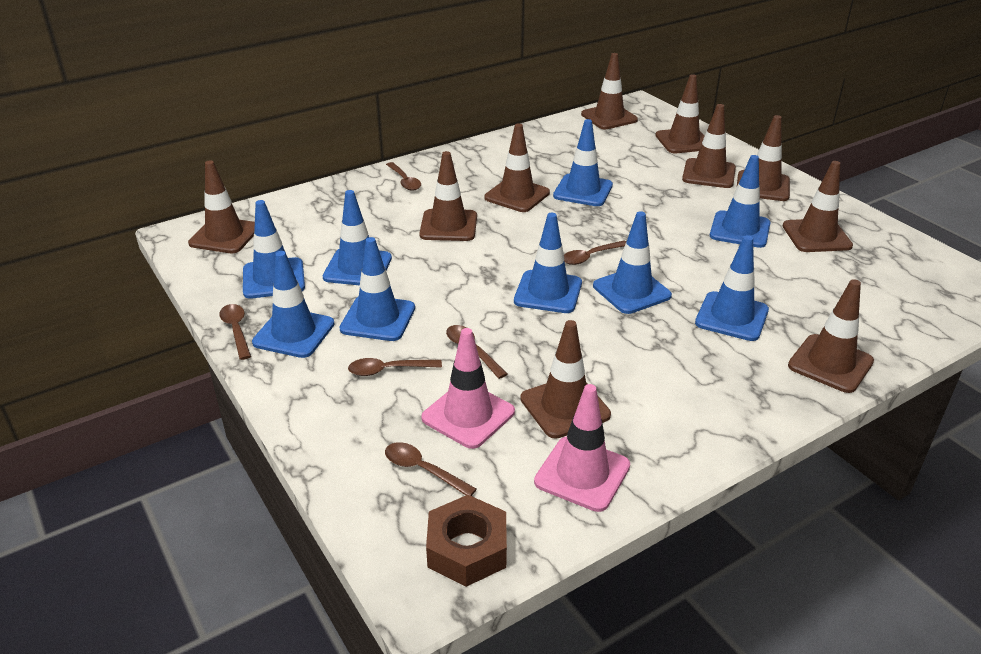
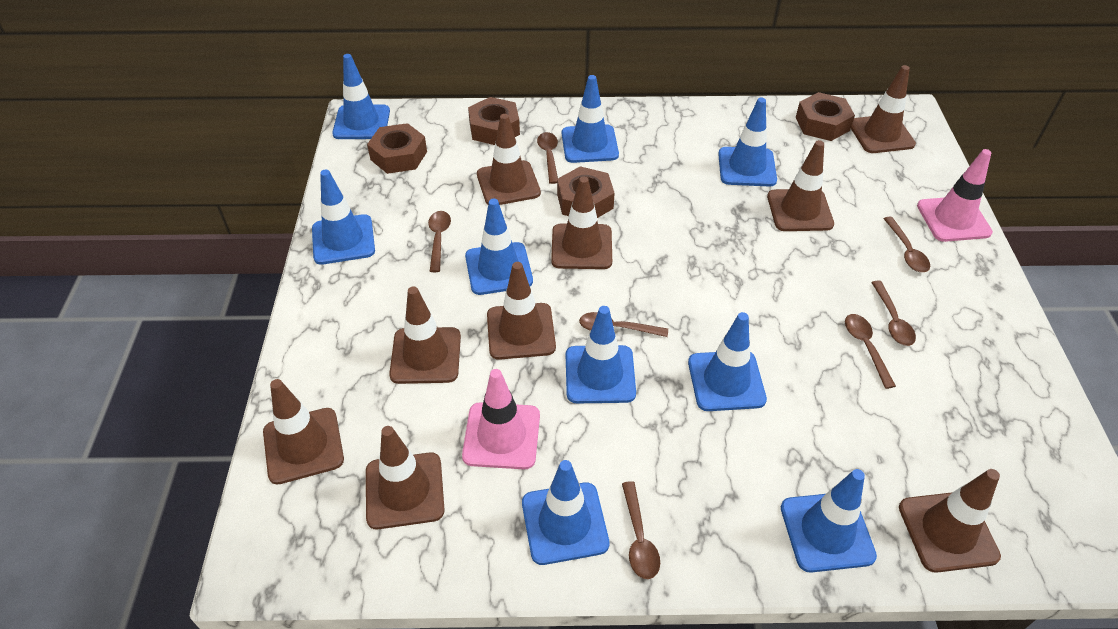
brown nut: [426,495,507,587] = 1 -> [367,123,427,174] [468,97,520,145] [557,166,615,218] [796,92,855,141] = 4
brown spoon: [219,304,251,360] [348,358,442,376] [385,442,477,496] [386,162,421,191] [446,325,507,379] [564,240,626,265] = 6 -> [428,211,451,272] [537,132,558,184] [579,312,668,337] [622,481,660,579] [845,314,896,389] [871,281,916,346] [883,217,930,272] = 7
brown traffic cone: [188,160,255,253] [419,151,477,241] [484,123,550,212] [520,320,611,439] [581,53,638,129] [655,74,704,153] [682,104,736,188] [737,115,790,201] [783,161,853,252] [788,279,874,393] = 10 -> [263,379,344,485] [366,426,444,529] [389,286,461,384] [477,114,541,205] [487,262,556,360] [551,177,612,269] [767,140,834,231] [851,65,916,153] [899,469,1001,573] = 9

